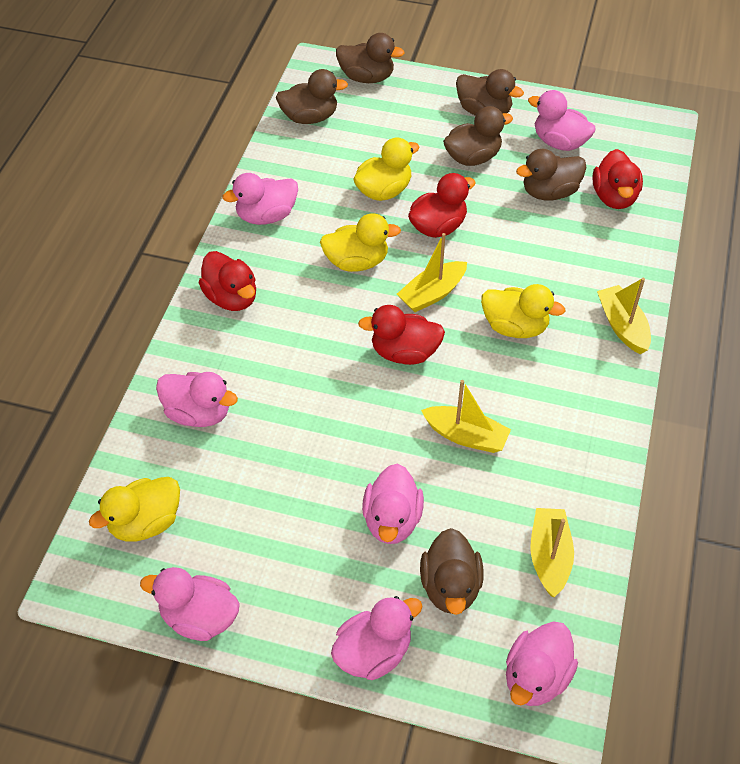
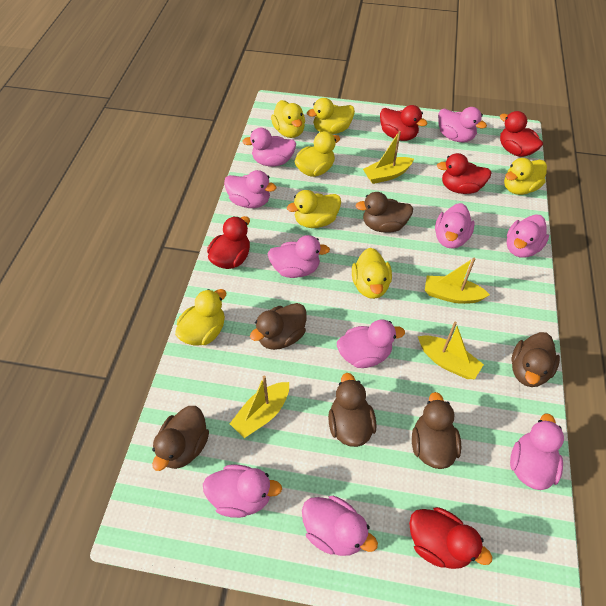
pink duck: [140,567,240,641] [156,372,238,427] [223,173,298,225] [331,596,423,680] [362,464,424,544] [506,621,578,706] [528,90,596,151] = 7 -> [203,464,282,518] [224,170,276,208] [242,128,296,166] [267,235,330,278] [302,496,378,556] [337,320,405,368] [435,203,475,249] [438,107,487,142] [507,214,549,258] [510,414,564,490] = 10
red duck: [199,251,256,311] [358,305,445,365] [408,173,476,238] [593,149,643,209] = 4 -> [207,216,250,269] [380,105,427,141] [409,507,492,569] [437,153,492,194] [500,111,543,157] = 5
yellow duck: [89,477,180,542] [320,213,401,272] [353,137,419,201] [481,284,566,338] = 4 -> [175,289,227,345] [271,100,305,138] [287,190,341,228] [294,131,340,177] [307,98,355,134] [352,248,392,299] [504,158,547,195] = 7

